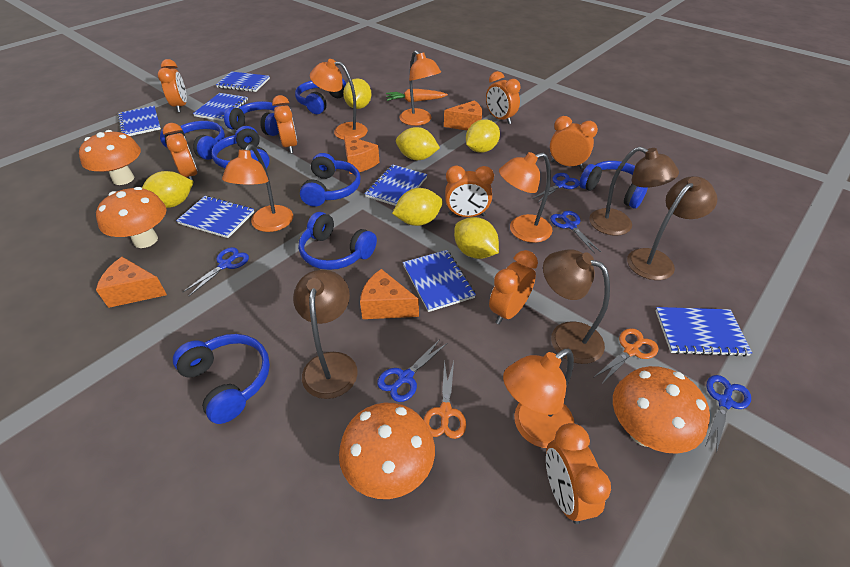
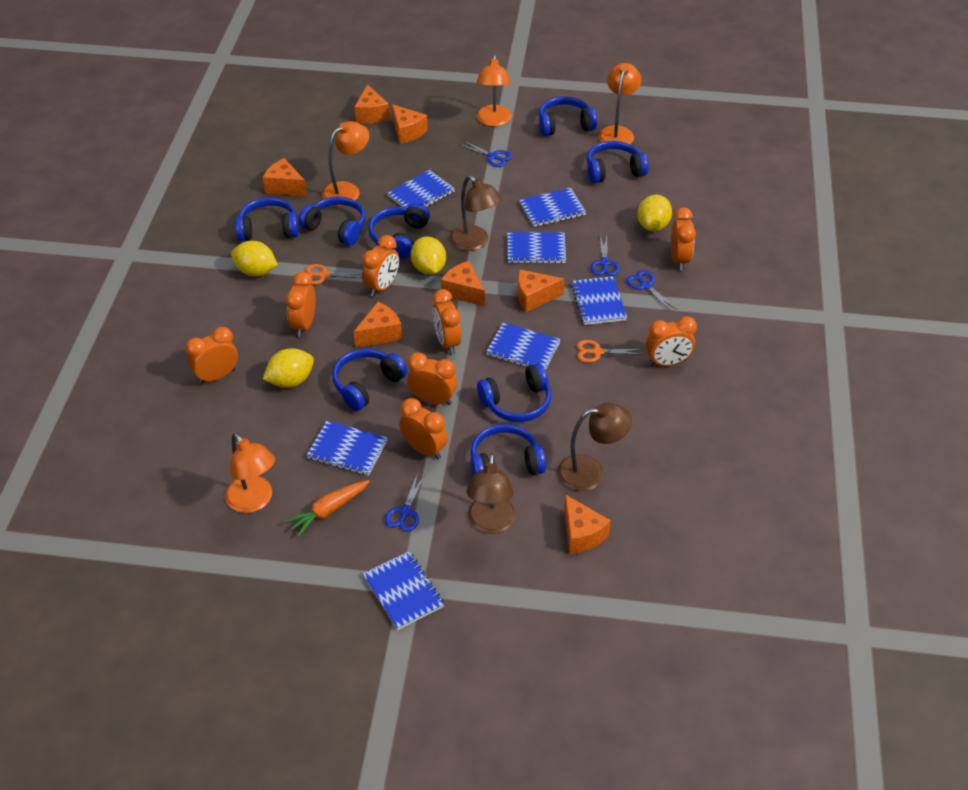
blue scissors: [183,247,249,296] [377,339,447,402] [532,173,579,203] [550,211,601,254] [706,375,751,453] = 5 -> [384,473,426,532] [460,141,512,167] [591,236,620,276] [626,270,676,311] = 4
brown lamp: [293,270,358,399] [543,249,610,364] [589,147,679,236] [627,176,717,280] = 4 -> [450,175,502,251] [467,454,515,534] [557,403,632,491] = 3
orange cheese: [96,257,167,308] [344,135,379,174] [360,269,419,319] [444,100,482,131] = 4 -> [263,158,307,196] [354,84,389,123] [354,302,402,347] [392,104,428,144] [441,261,485,307] [518,270,564,312] [564,494,611,554] = 7
orange lamp: [222,144,293,232] [310,59,368,140] [399,50,441,126] [499,152,552,243] [503,349,574,448] = 5 -> [225,433,275,513] [322,121,369,206] [477,54,512,127] [598,63,641,144] = 4
orange mushroom: [79,130,141,185] [96,187,166,248] [339,403,435,499] [613,366,710,454] = 4 -> none = 0
yellow lemon: [142,171,194,208] [343,78,371,109] [392,188,443,226] [396,127,440,160] [454,217,499,259] [466,119,500,152] = 6 -> [231,241,278,276] [263,348,314,388] [411,236,446,275] [637,195,672,231] = 4

